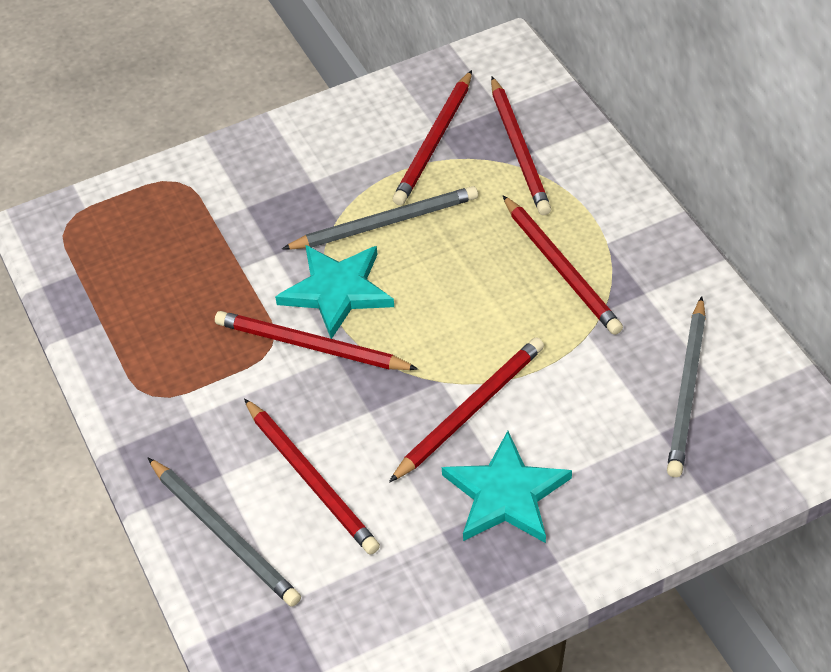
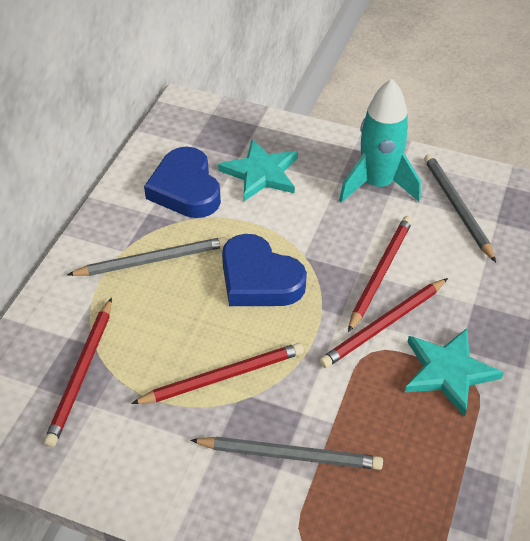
blue heart: none = 0 -> [144,147,221,218] [222,234,307,306] = 2
red pencil: [215,311,418,370] [244,398,380,554] [389,337,544,483] [393,70,472,205] [491,77,551,215] [503,196,623,335] = 6 -> [44,298,112,447] [131,343,304,404] [319,278,448,368] [348,216,413,332] = 4
turquoise rocket: none = 0 -> [339,79,421,203] = 1

